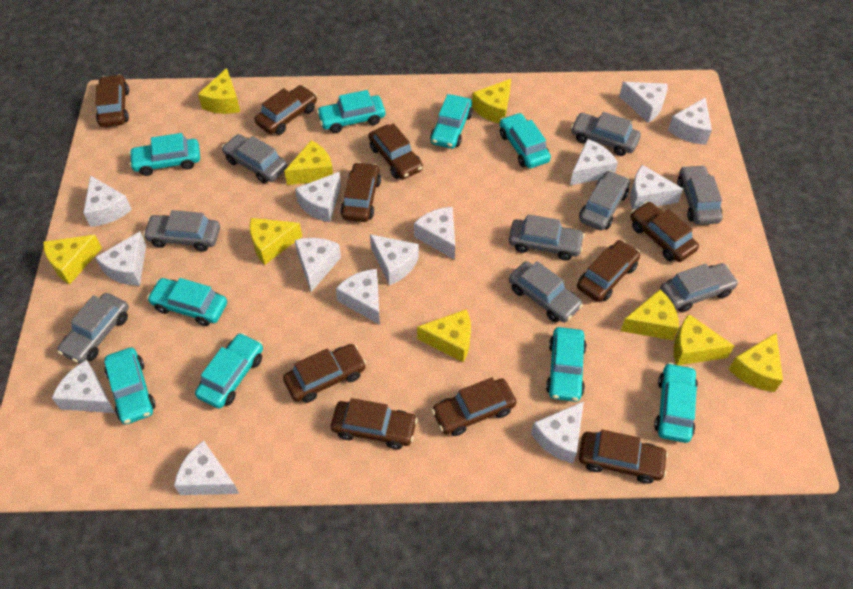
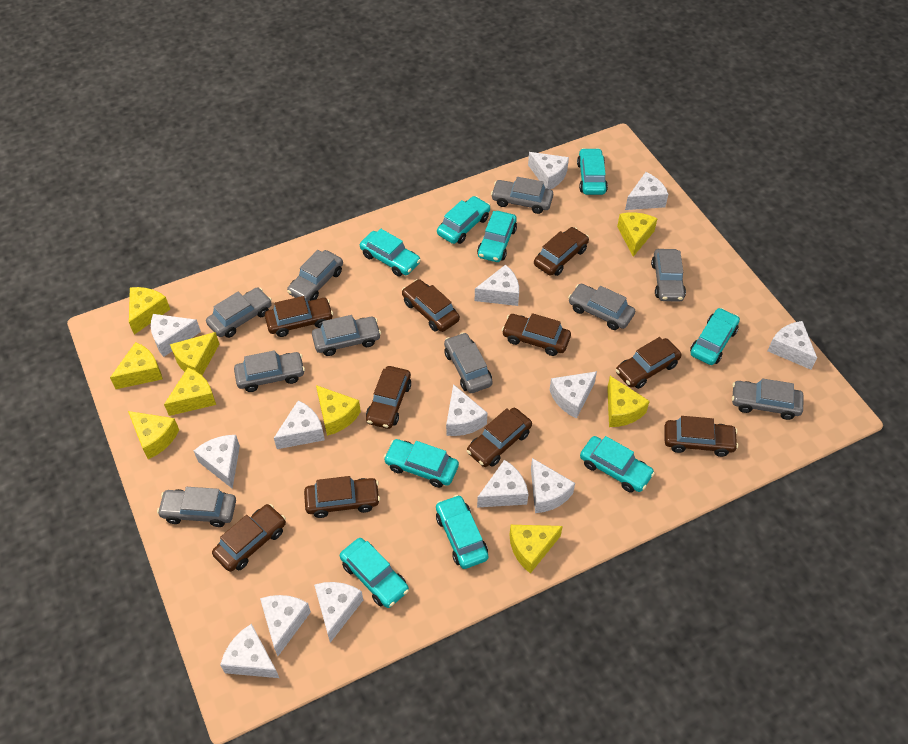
grey car: [57,293,129,364] [143,210,220,252] [222,134,287,183] [509,214,585,260] [509,261,583,322] [571,112,641,156] [579,171,630,231] [660,263,739,313] [677,165,723,225] = 9 -> [157,487,236,527] [206,288,272,338] [234,350,305,392] [287,250,343,301] [312,315,381,356] [444,332,493,393] [491,177,553,214] [568,284,635,330] [651,249,686,301] [732,378,803,420] = 10

